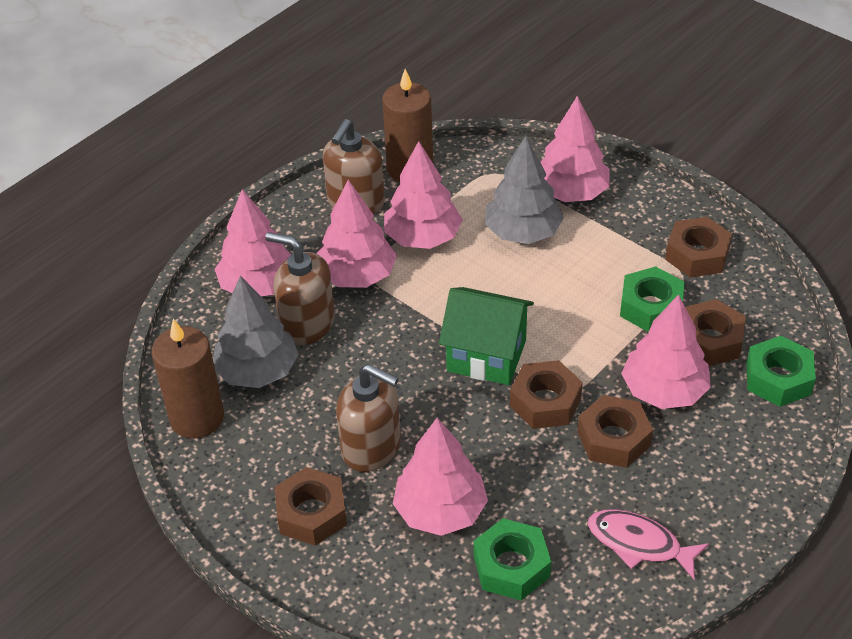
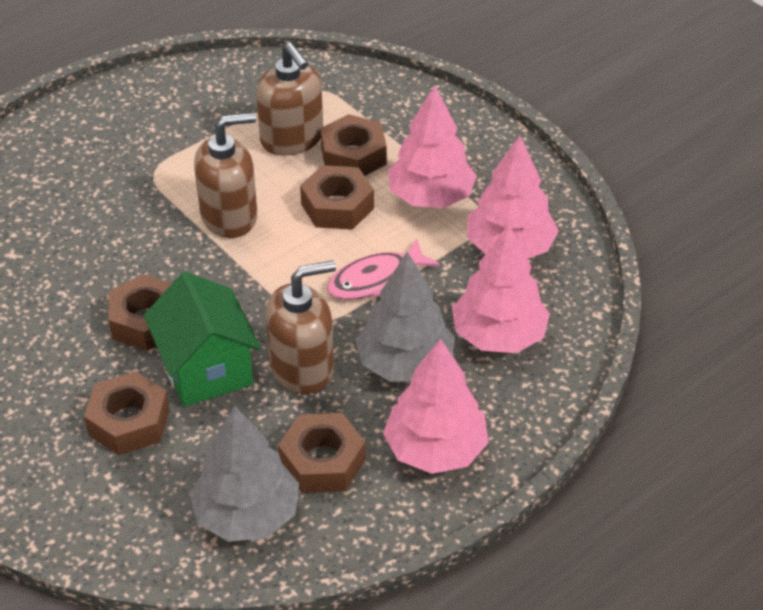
brown candle: [152,319,224,439] [382,69,433,182] = 2 -> none = 0
green nut: [473,518,551,601] [620,267,684,332] [746,336,816,407] = 3 -> none = 0
pink tree: [215,189,292,296] [316,180,397,288] [384,141,463,249] [393,418,488,536] [540,96,610,202] [621,294,711,409] = 6 -> [383,339,489,474] [388,85,477,208] [452,224,550,353] [467,136,559,259] = 4

